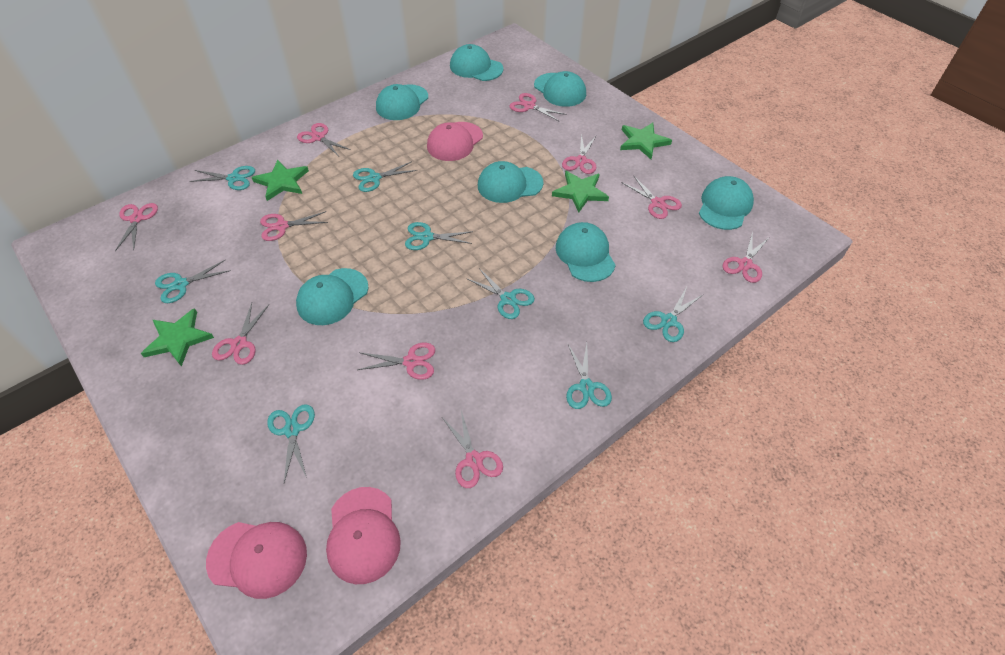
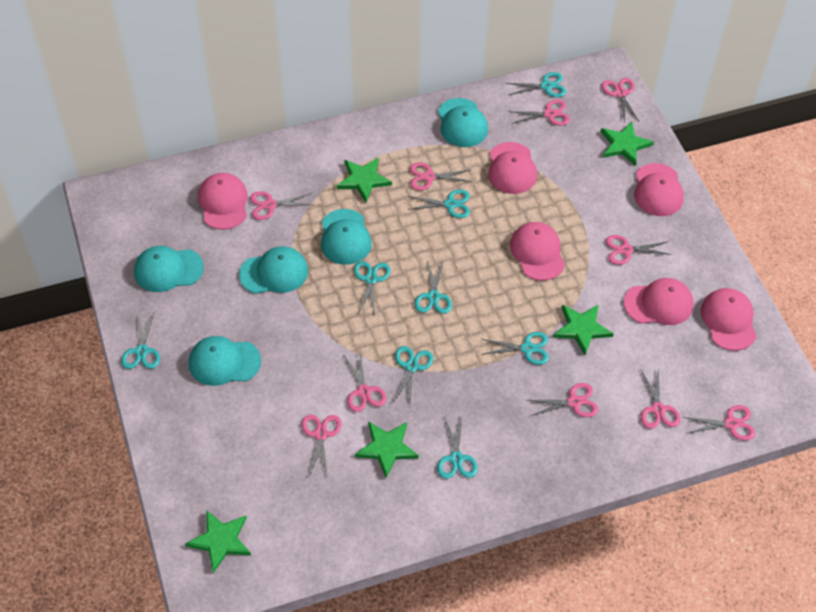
green star: [141,308,214,367] [252,160,309,201] [552,171,609,213] [620,122,672,159] = 4 -> [185,510,251,573] [337,157,392,202] [355,421,419,478] [553,304,614,355] [601,122,654,166] = 5
pink cap: [206,522,307,599] [326,487,401,584] [427,122,483,161] = 3 -> [198,173,248,230] [488,142,537,194] [510,222,565,281] [624,278,694,325] [634,163,684,216] [701,288,757,351] = 6
turquoise cap: [296,268,368,325] [376,84,428,120] [450,44,503,81] [478,161,543,203] [534,71,586,107] [556,222,616,282] [699,176,754,230] = 7 -> [134,246,204,292] [189,336,261,386] [239,246,308,294] [321,209,372,265] [438,98,488,147] = 5

